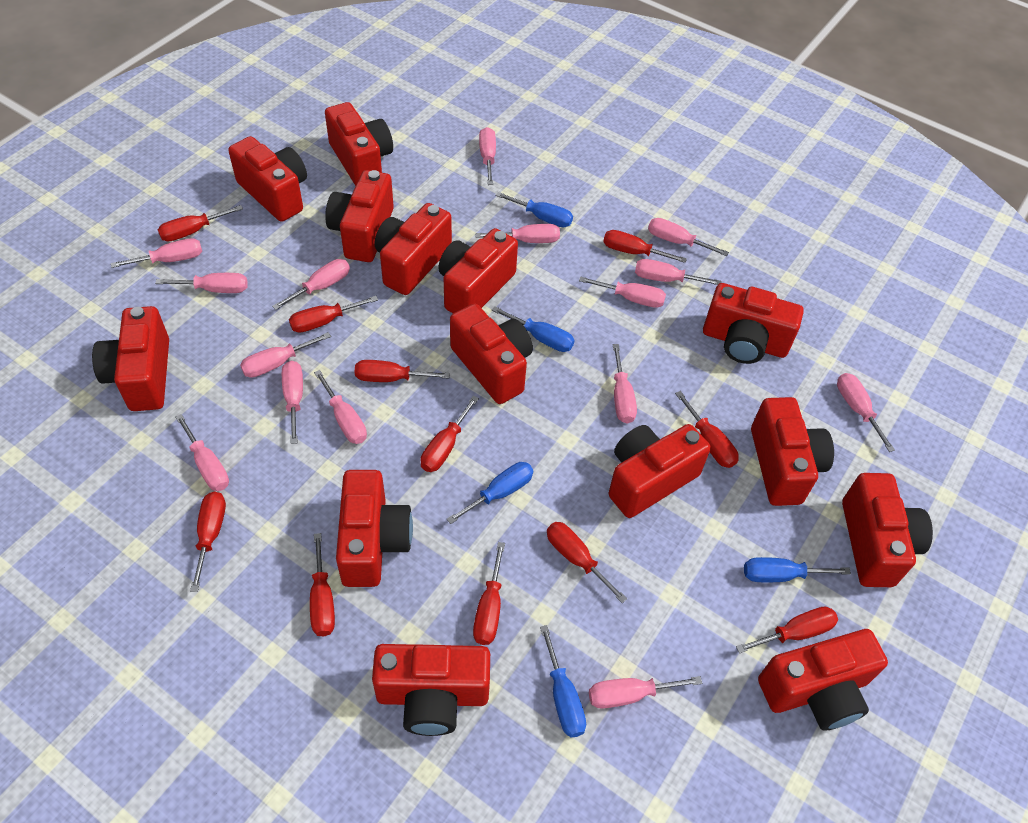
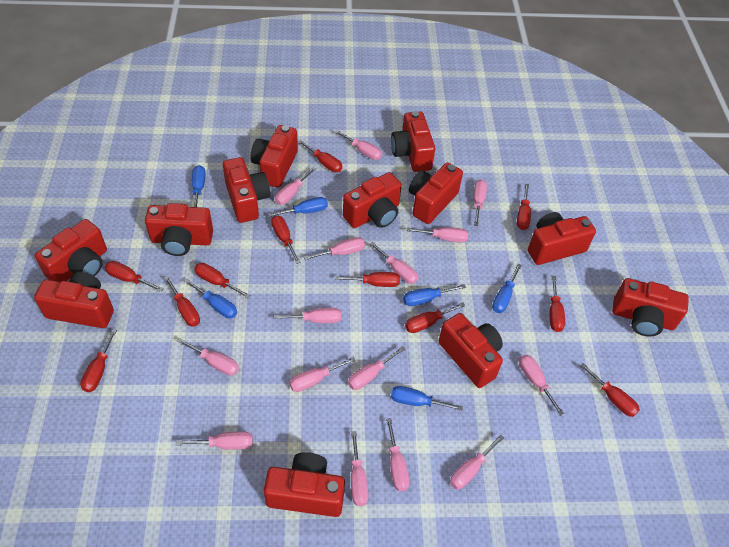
blue screwdriver: [447,462,533,524] [492,306,574,352] [495,192,573,227] [540,625,586,738] [744,557,851,582] = 5 -> [184,279,237,318] [192,165,206,207] [268,197,328,217] [391,386,463,411] [403,284,466,306] [492,264,522,313] = 6
red camera: [92,306,169,411] [228,136,307,222] [325,102,393,186] [325,170,394,262] [336,470,413,587] [372,644,490,736] [375,203,452,295] [438,228,518,313] [450,304,533,404] [609,424,711,518] [703,283,804,364] [751,397,834,506] [758,629,888,731] [842,473,933,587] = 14 -> [34,272,114,328] [35,219,107,282] [145,203,213,256] [223,157,270,223] [251,125,298,188] [264,452,345,517] [343,172,402,228] [391,111,435,172] [409,163,463,224] [439,313,503,388] [528,212,596,265] [612,278,689,337] = 12

